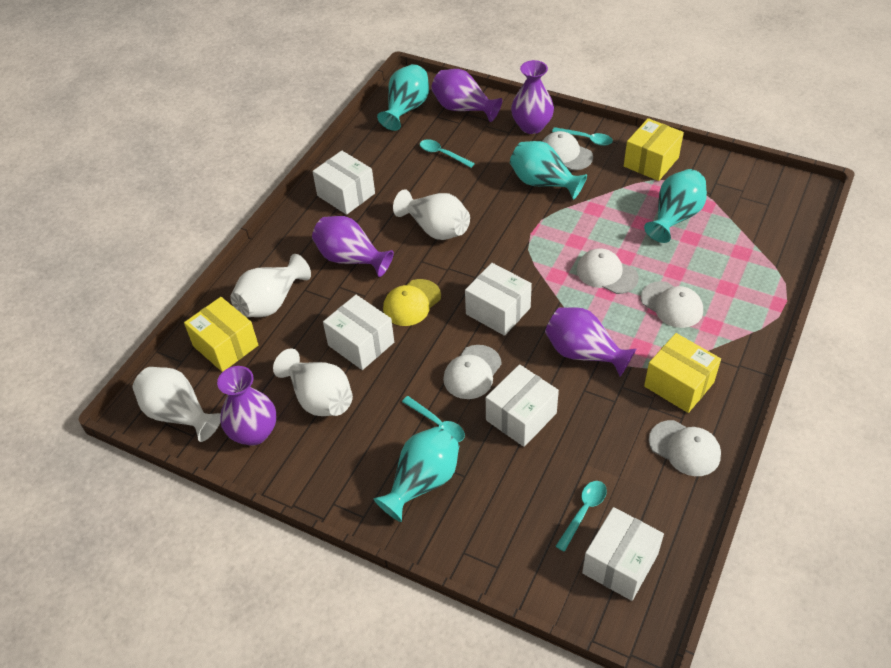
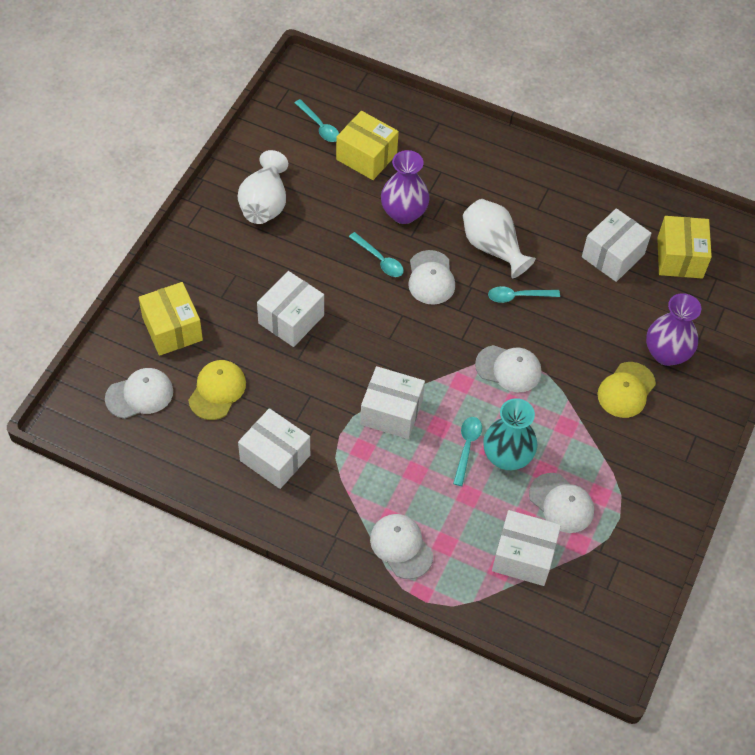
purple vase: [217,366,276,446] [312,216,394,277] [431,69,502,122] [511,60,554,134] [545,307,636,377] = 5 -> [381,150,430,224] [646,293,701,366] = 2
turquoise vase: [373,427,459,522] [377,64,429,131] [510,141,587,200] [644,169,707,243] = 4 -> [483,398,537,470] = 1
white vase: [133,367,221,442] [230,254,311,317] [273,349,353,416] [393,189,470,240] = 4 -> [238,150,288,224] [463,199,536,278] = 2
yellow cap: [383,279,441,326] = 1 -> [188,360,246,420] [598,362,656,418] = 2

